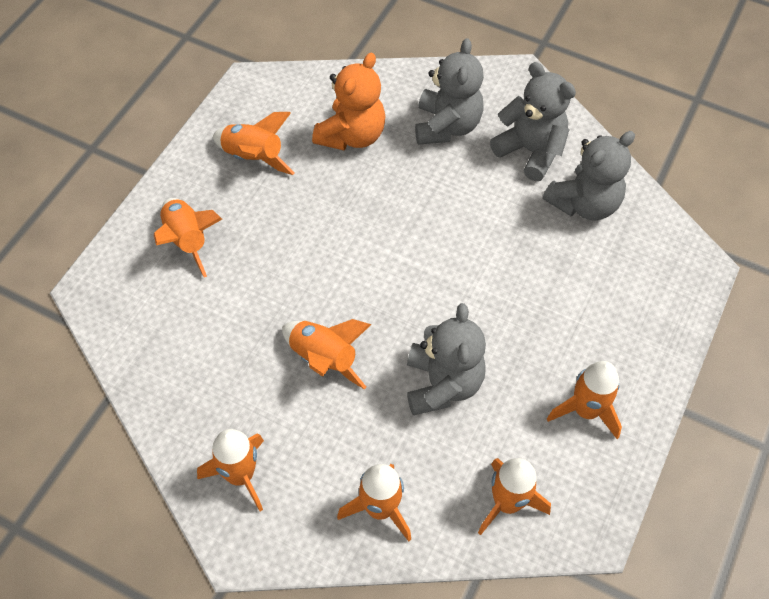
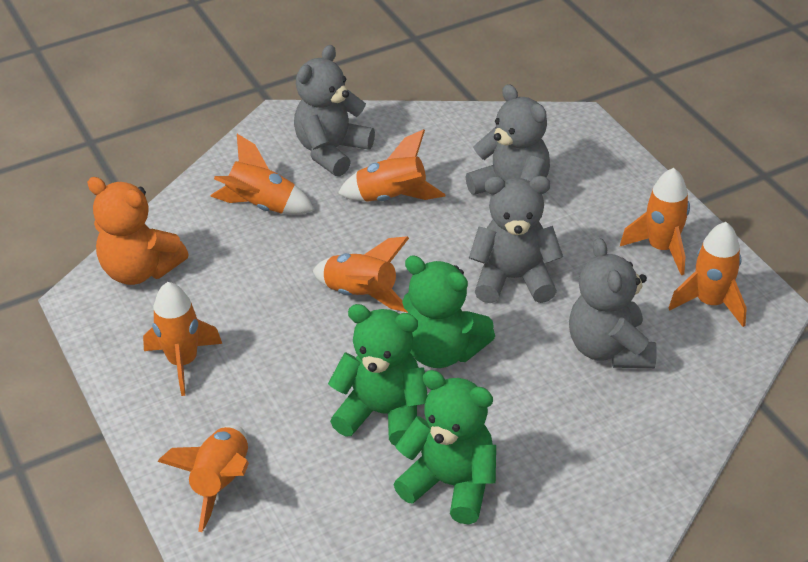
green teddy bear: none = 0 -> [328,304,428,446] [393,370,496,524] [402,255,495,368] = 3

